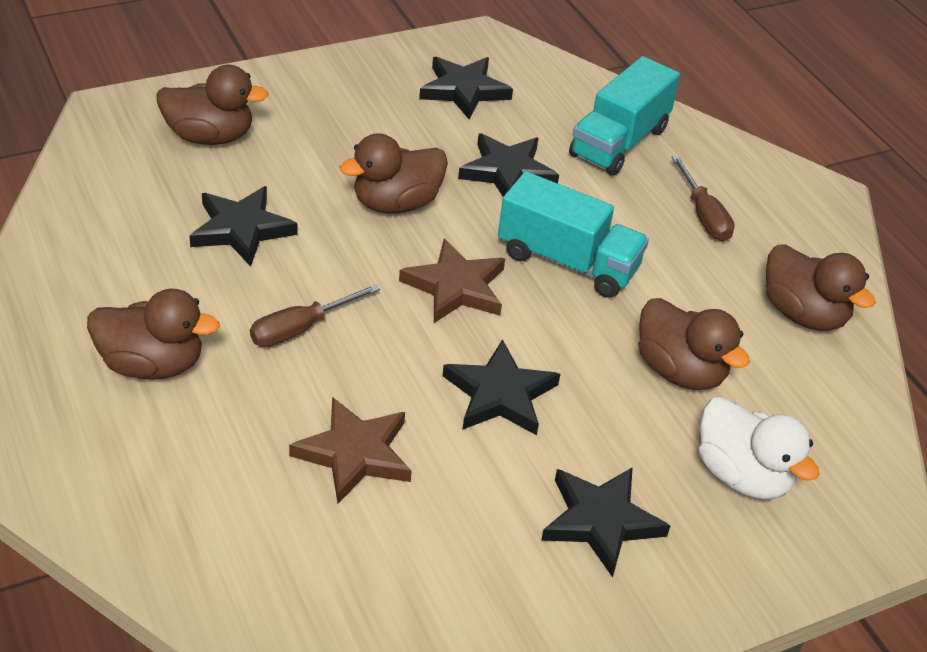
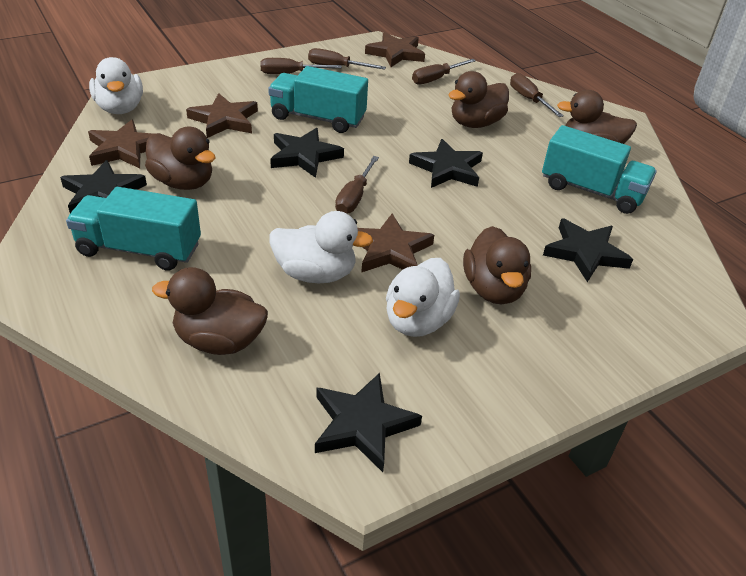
brown screwdriver: [250,284,380,347] [672,155,735,241] = 2 -> [260,58,342,74] [308,48,386,70] [335,156,379,214] [412,59,476,85] [510,73,564,117] = 5
brown star: [289,397,412,503] [399,239,505,323] = 2 -> [88,120,153,168] [186,93,258,138] [358,214,434,273] [365,32,425,67] = 4
turquoise truck: [498,171,649,298] [569,56,680,175] = 2 -> [66,187,201,270] [268,66,368,133] [542,125,657,214] = 3
white duck: [699,397,820,499] = 1 -> [89,57,143,114] [269,211,373,283] [386,258,460,337] = 3

